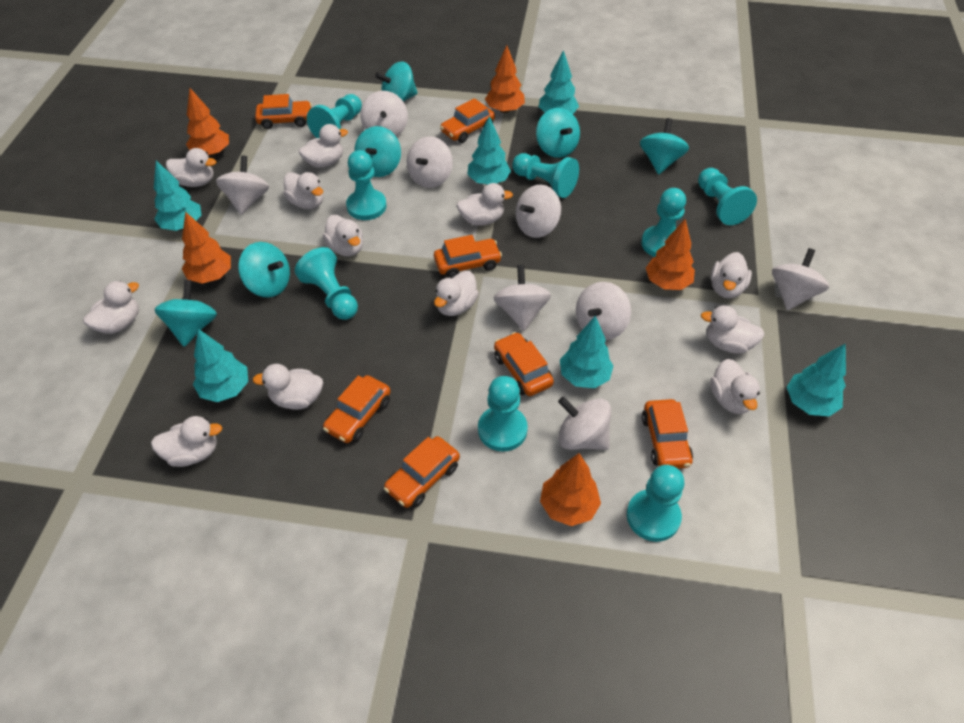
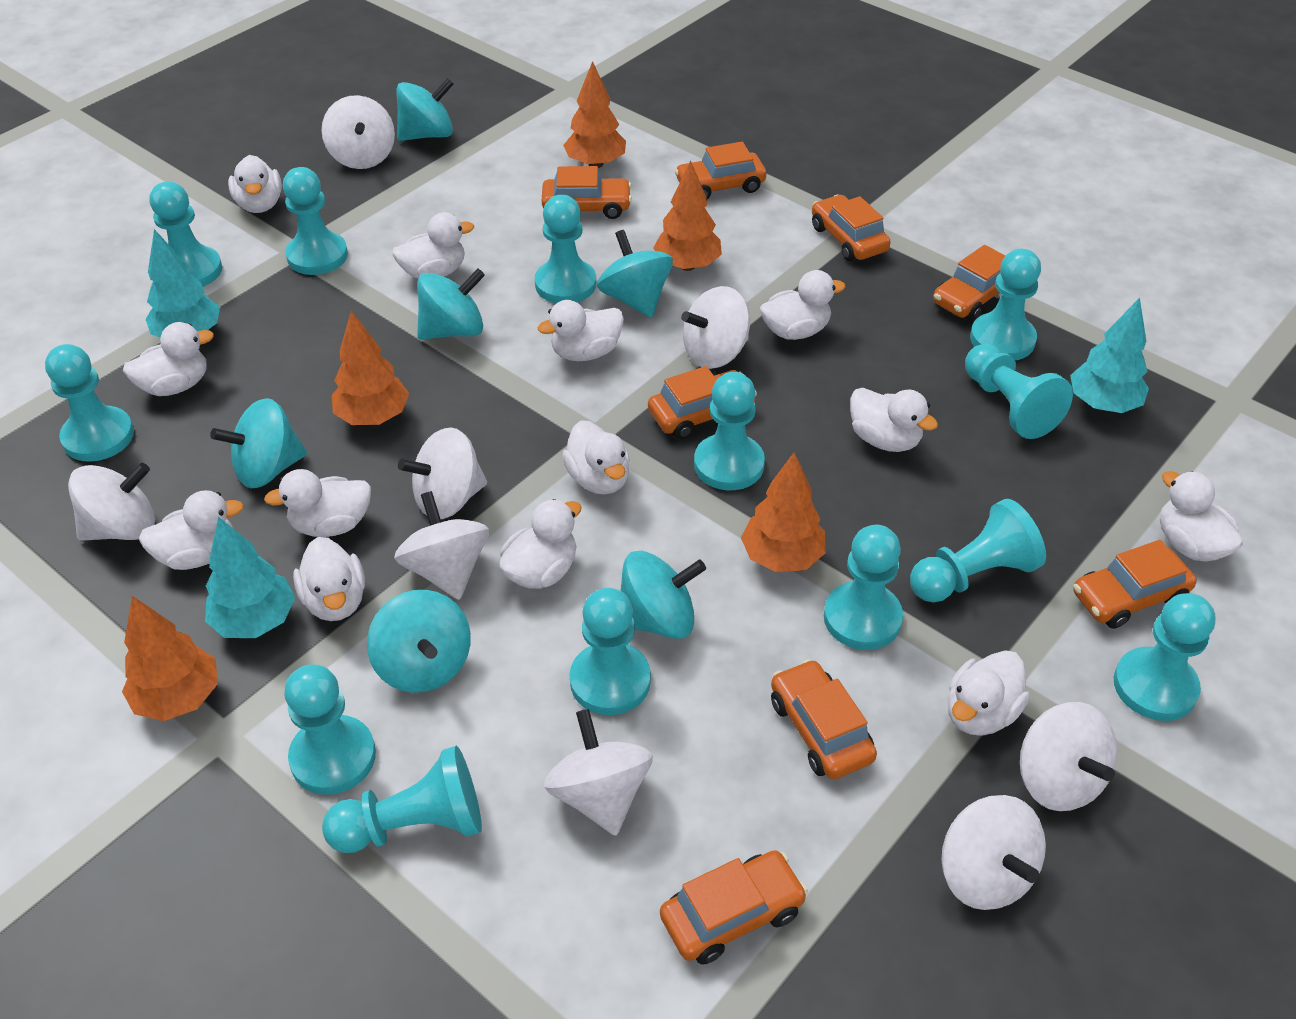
orange car: [255,94,312,129] [323,375,391,443] [384,436,460,508] [434,235,502,278] [440,98,495,143] [494,332,554,396] [642,399,693,469] = 7 -> [542,166,632,219] [648,366,757,439] [660,850,808,965] [675,142,766,199] [771,659,877,779] [812,195,891,261] [933,245,1005,321] [1073,540,1197,629] = 8
turquoise pawn: [295,247,358,320] [307,94,362,138] [346,150,387,220] [478,376,528,451] [512,153,579,198] [627,465,684,542] [641,188,686,257] [698,168,757,225] = 8 -> [45,344,134,462] [150,182,222,287] [283,167,348,275] [284,664,376,795] [322,746,482,853] [535,195,596,303] [569,588,651,715] [694,372,765,490] [824,525,903,650] [910,499,1046,602] [965,344,1073,439] [970,249,1041,360] [1114,593,1216,721] = 13
turquoise tree: [154,161,201,231] [193,329,248,402] [467,116,511,185] [539,50,579,114] [560,315,614,389] [787,343,846,417] = 6 -> [146,229,220,338] [205,517,295,638] [1070,298,1149,413] = 3
white duck: [83,281,139,334] [151,416,222,467] [166,148,216,187] [252,364,323,410] [283,172,323,209] [299,124,348,168] [323,215,363,256] [434,271,479,316] [457,183,513,226] [701,305,765,354] [710,359,760,414] [711,252,752,298] = 12 -> [123,322,214,396] [139,490,244,570] [228,155,282,213] [264,469,371,537] [293,537,365,621] [392,212,474,279] [499,499,581,589] [538,300,624,361] [562,420,630,495] [760,270,845,340] [850,388,938,452] [947,650,1030,736] [1160,471,1243,561] = 13

